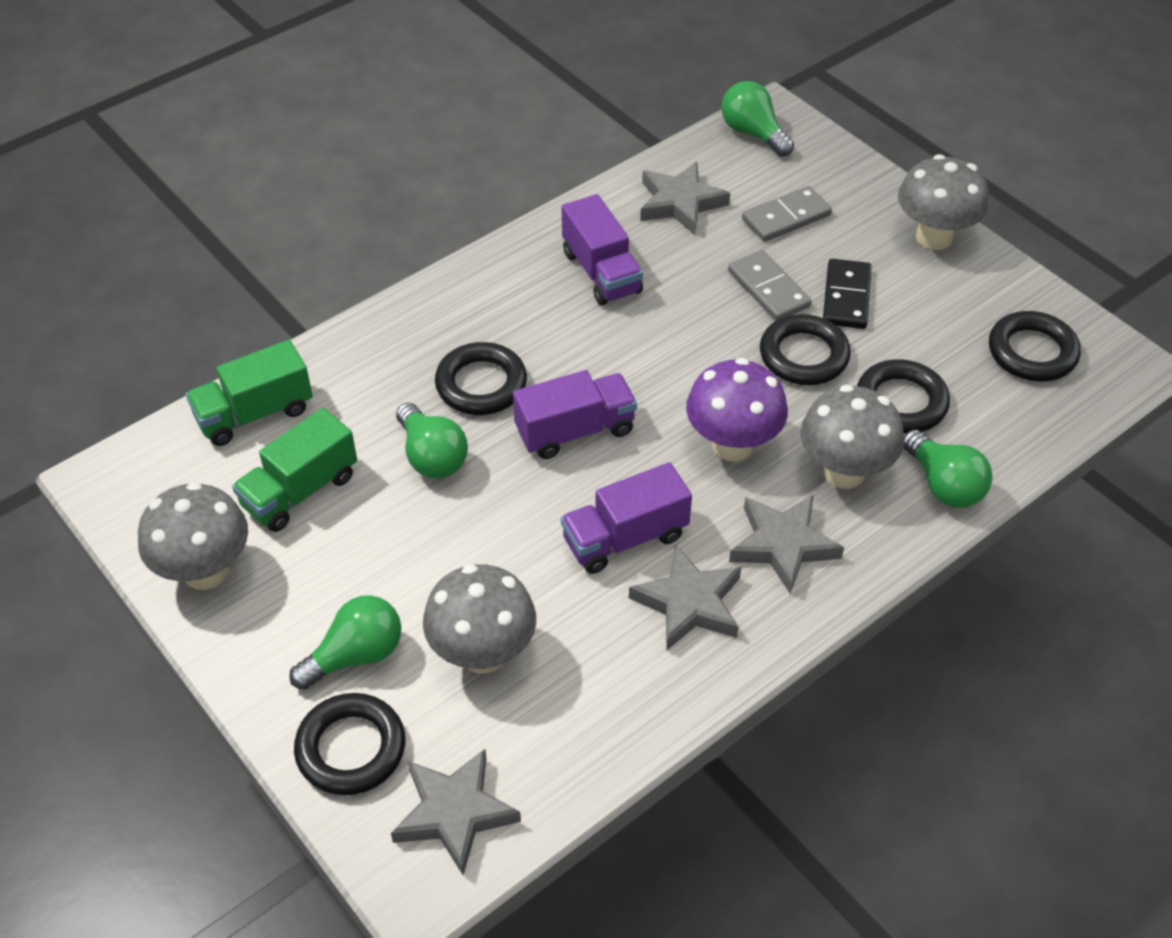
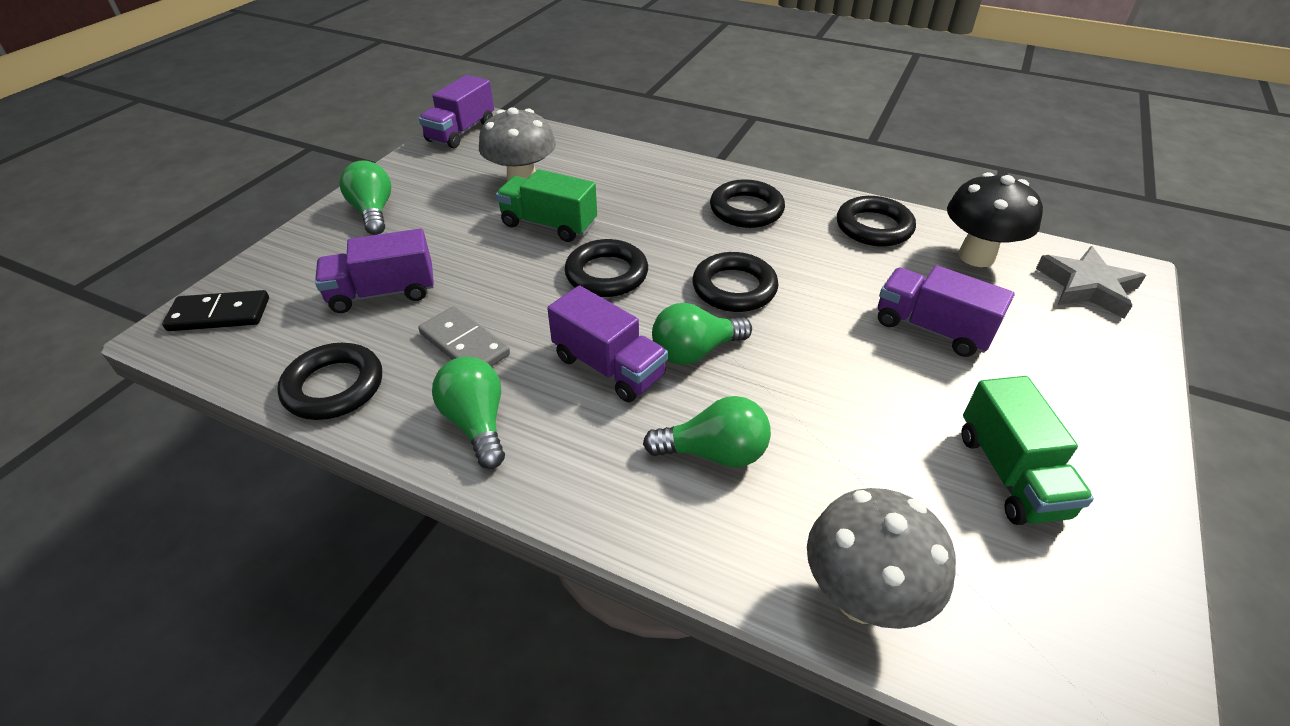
black mushroom: none = 0 -> [947,172,1043,267] = 1
grey domino: [728,250,812,321] [742,186,832,242] = 2 -> [418,306,510,366] = 1
grey mushroom: [138,482,248,590] [423,564,536,674] [800,385,904,489] [898,154,989,250] = 4 -> [479,107,556,181] [807,488,956,629] = 2
grey star: [391,749,521,875] [629,544,741,650] [640,162,730,235] [729,495,844,594] = 4 -> [1036,246,1146,319] = 1
purple mushroom: [686,358,788,461] = 1 -> none = 0
purple truck: [513,370,637,459] [561,462,692,574] [562,194,643,306] = 3 -> [315,229,434,313] [419,75,494,148] [547,285,668,402] [878,265,1014,357] = 4

